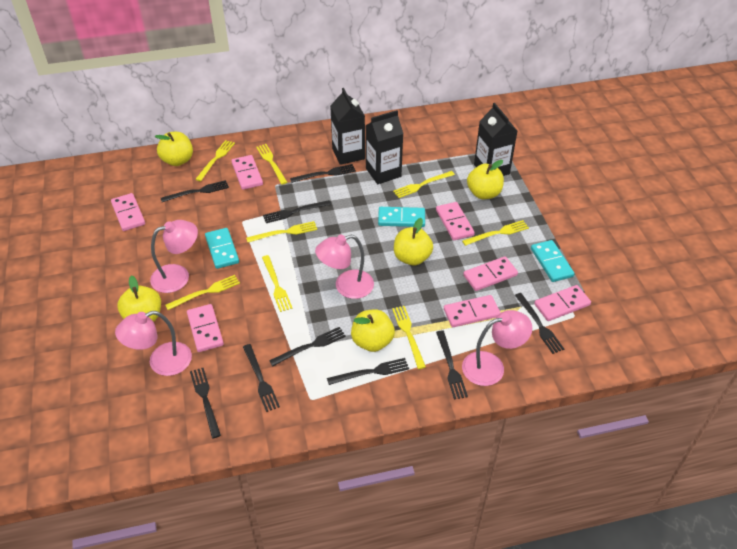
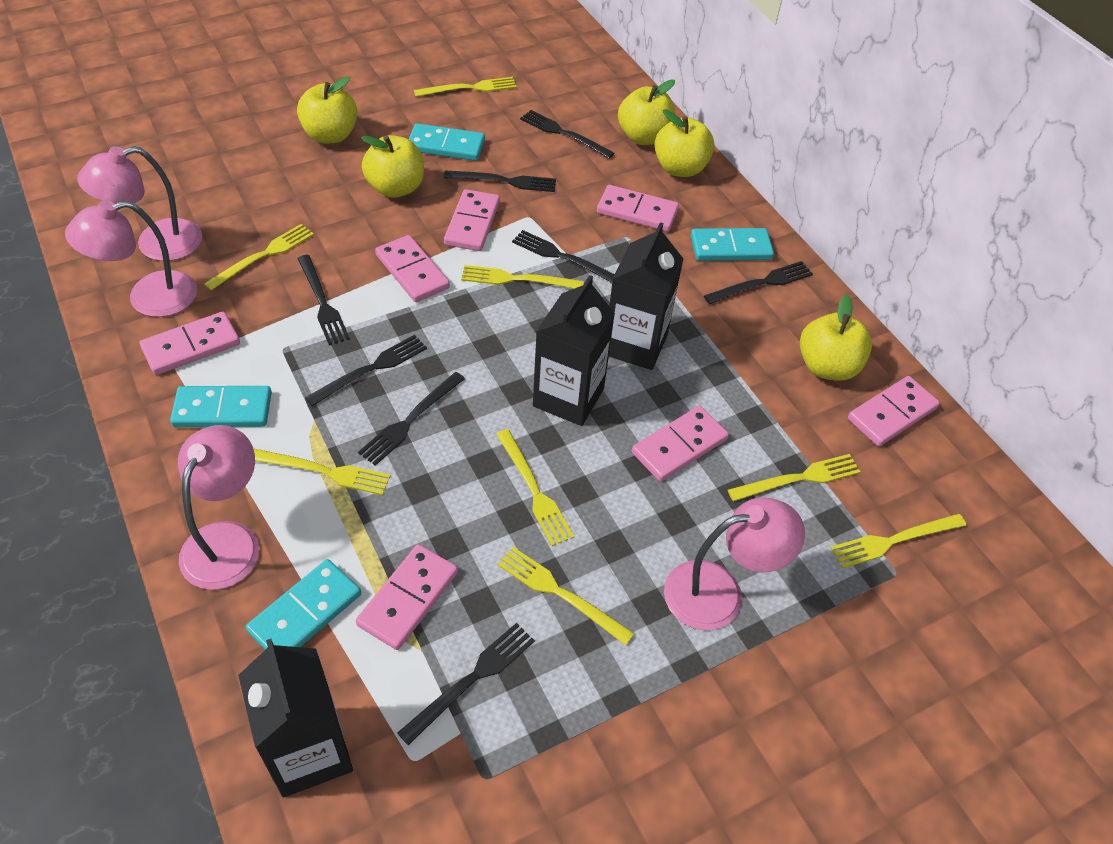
black fork: [161,180,229,202] [190,368,221,438] [243,344,280,412] [263,200,332,223] [269,327,346,366] [290,164,356,183] [327,358,409,385] [436,331,468,400] [515,293,564,354] = 9 -> [297,255,350,345] [305,335,427,406] [358,372,465,466] [397,623,535,745] [444,170,556,192] [512,230,615,283] [520,110,614,159] [704,261,813,304] = 8
turquoise domino: [205,228,239,269] [378,207,425,227] [531,240,575,282] = 3 -> [170,386,272,427] [246,559,361,650] [409,123,485,161] [691,228,774,261] = 4

